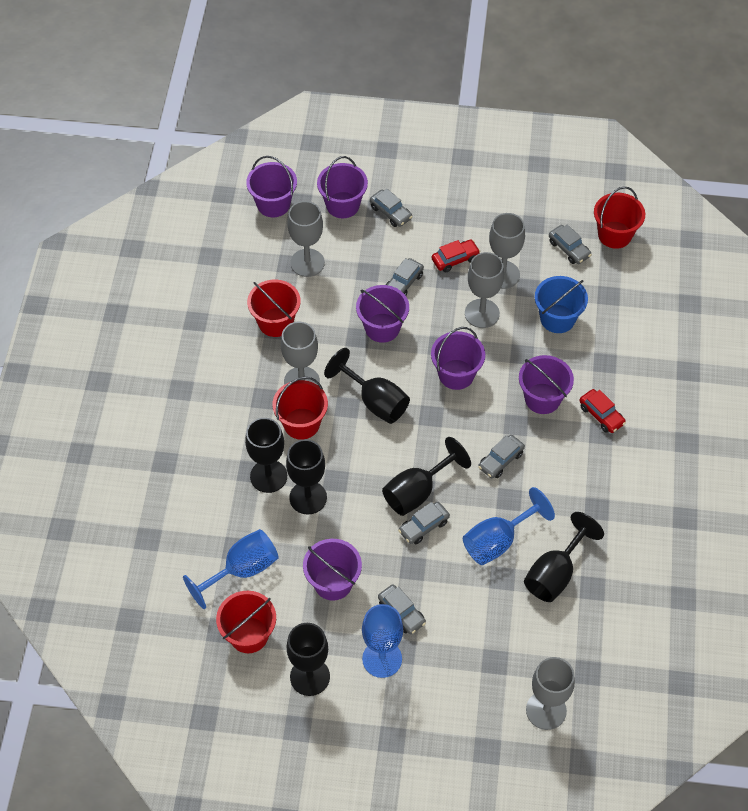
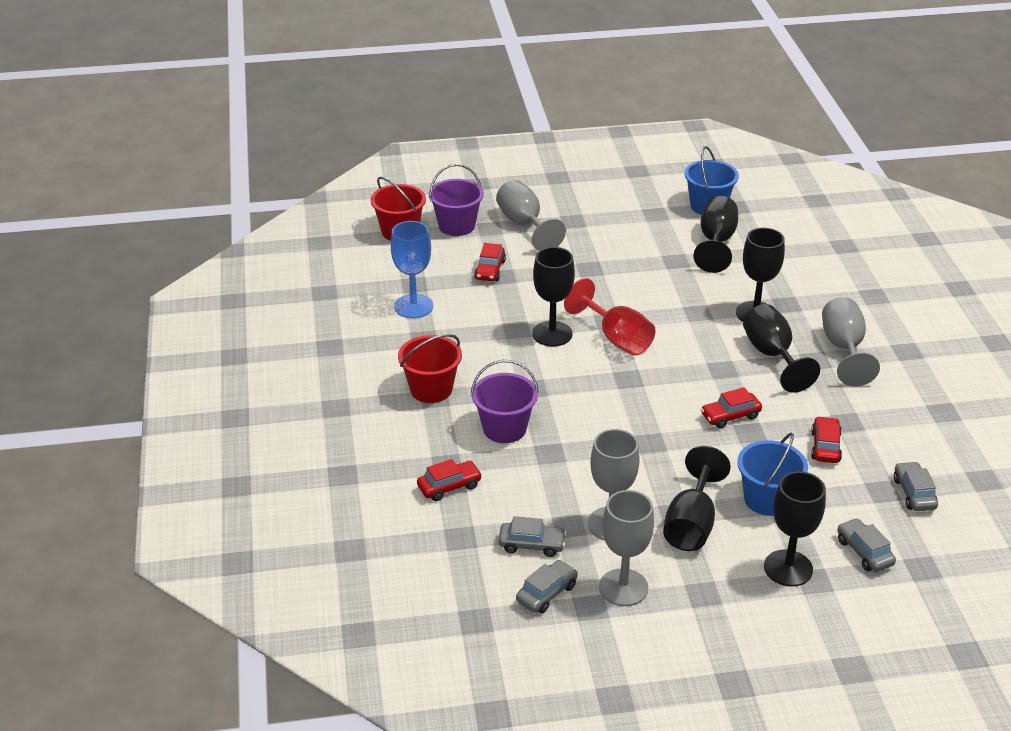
blue bucket: [535,276,588,333] = 1 -> [684,146,739,215] [737,433,808,516] = 2
blue goblet: [183,529,279,609] [362,604,403,678] [463,487,555,565] = 3 -> [391,221,433,318] = 1
grey car: [370,189,412,227] [378,585,426,634] [386,258,424,296] [398,502,450,544] [478,435,525,478] [549,224,592,264] = 6 -> [499,516,567,557] [516,560,578,613] [837,518,896,572] [894,461,938,511] = 4
grey goblet: [281,322,320,386] [287,201,325,277] [465,252,504,328] [489,213,525,289] [526,657,575,730] = 5 -> [496,180,566,251] [587,429,640,540] [599,490,654,606] [822,297,880,386] = 4
purple bucket: [246,156,297,217] [303,539,362,601] [317,156,368,218] [356,285,409,343] [431,327,485,390] [519,355,574,414] = 6 -> [429,164,484,236] [471,360,539,443] = 2
red bucket: [216,591,276,653] [247,280,301,337] [272,377,328,440] [594,186,645,249] = 4 -> [371,177,426,241] [398,334,462,403] = 2
red car: [432,240,480,272] [579,389,626,433] = 2 -> [417,459,482,501] [474,243,506,281] [701,387,762,428] [811,416,842,463] = 4
red goblet: none = 0 -> [564,278,656,356] = 1

